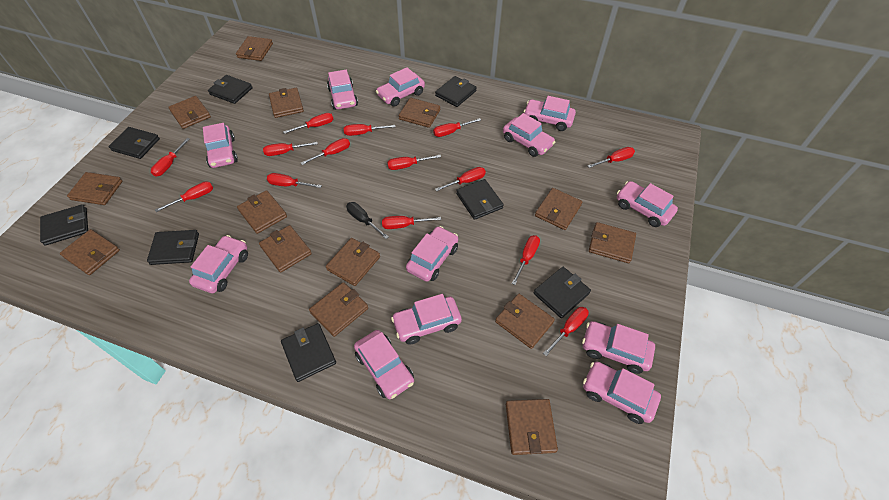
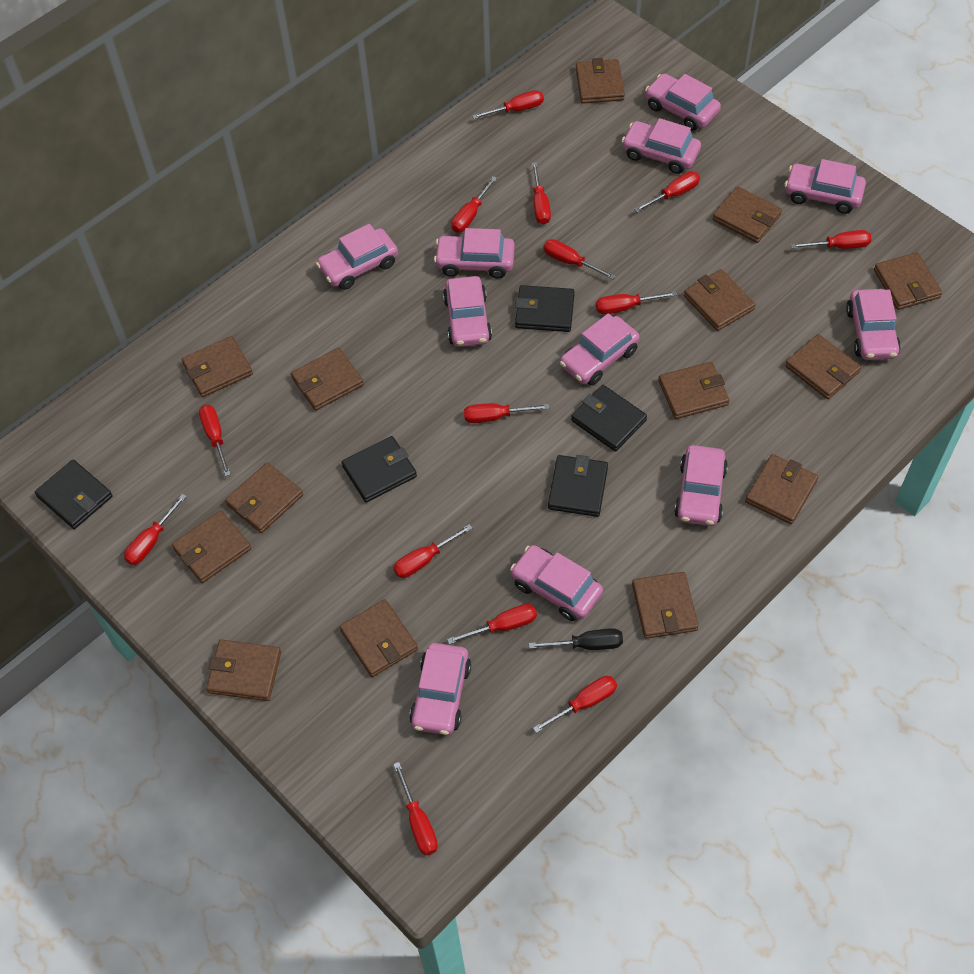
black wallet: [40,204,88,246] [109,127,160,159] [147,230,199,265] [208,75,253,104] [281,323,336,382] [435,76,477,107] [456,179,504,220] [534,267,591,318] = 8 -> [35,459,113,529] [341,436,417,502] [515,285,575,332] [548,455,608,517] [571,385,647,451] = 5
pink car: [189,235,248,293] [203,123,238,168] [327,70,358,110] [354,330,414,399] [376,67,425,107] [391,294,462,345] [406,226,458,282] [503,113,555,157] [524,96,576,131] [582,321,655,374] [583,361,661,424] [617,181,678,227] = 12 -> [316,224,398,290] [409,643,471,735] [434,228,515,279] [443,276,492,347] [510,545,603,621] [560,313,640,386] [622,118,701,174] [645,74,721,131] [674,445,728,526] [785,159,866,214] [846,289,901,360] = 11

